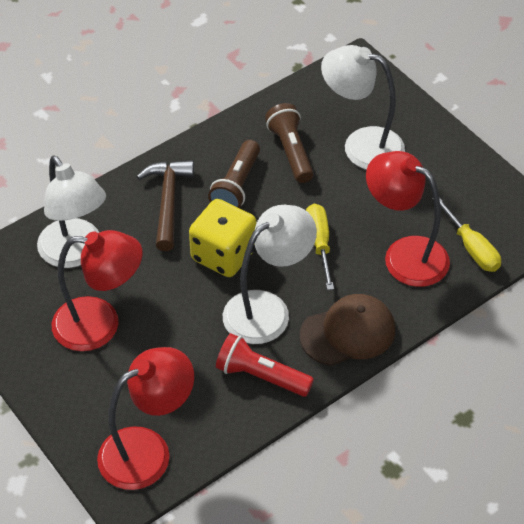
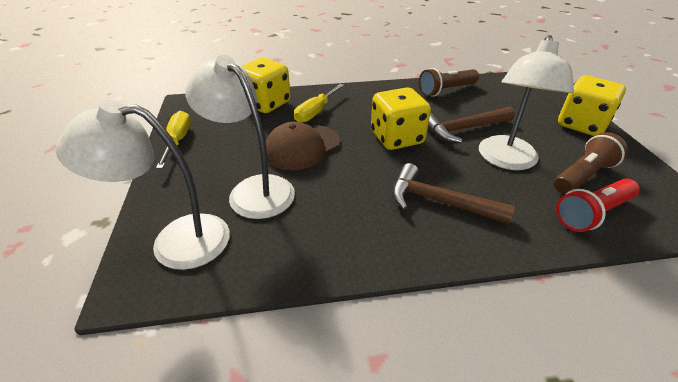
brown hammer: [137,160,194,251] = 1 -> [392,163,515,224] [428,107,515,143] = 2
red lamp: [52,230,143,351] [97,347,194,490] [366,151,450,287] = 3 -> none = 0
yellow dice: [189,199,257,277] = 1 -> [241,58,291,113] [371,87,431,150] [558,75,626,136] = 3

